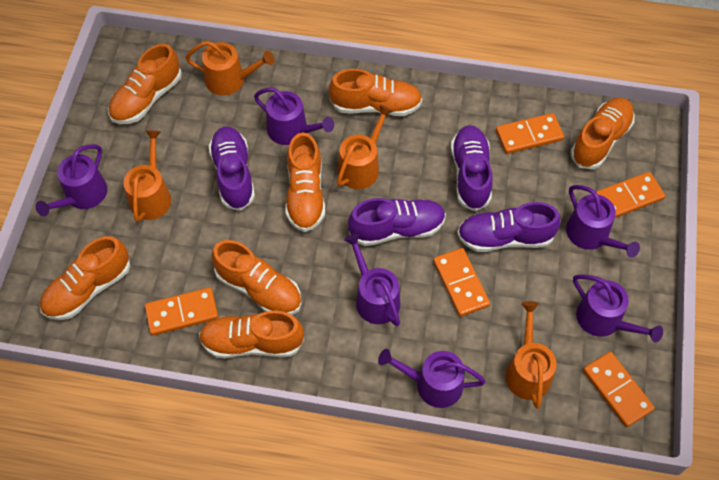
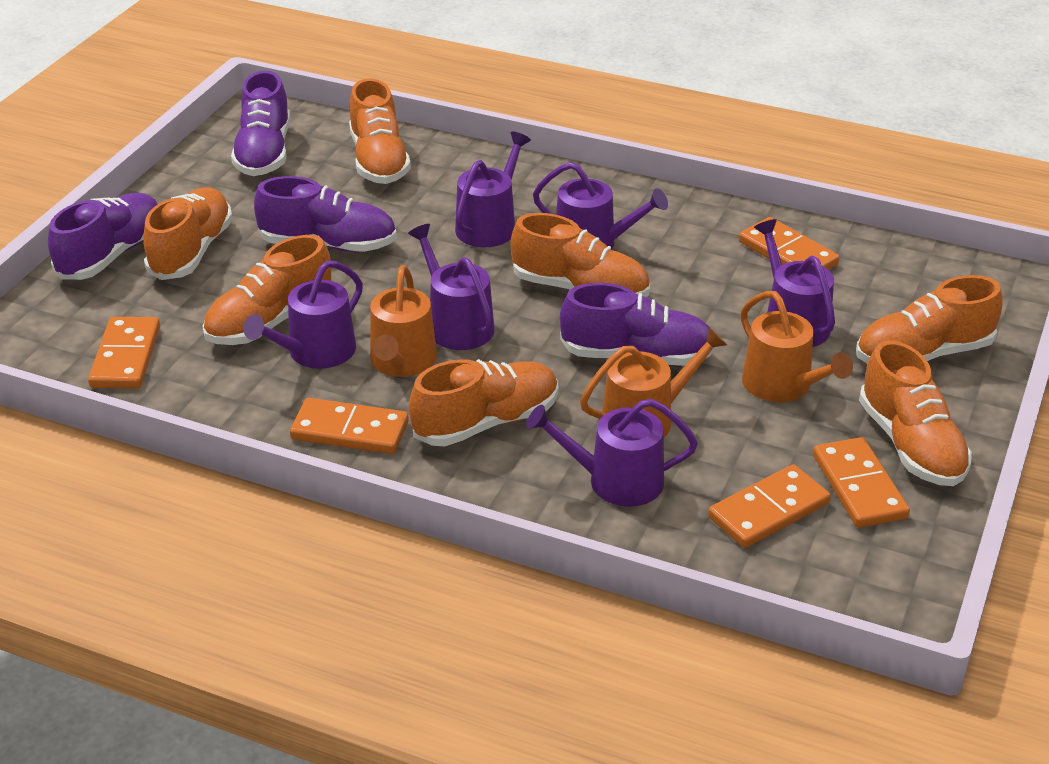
orange watering can: [123,130,171,222] [186,41,275,96] [337,105,393,189] [506,301,557,409] = 4 -> [370,265,437,377] [580,327,727,437] [741,291,853,402] = 3

